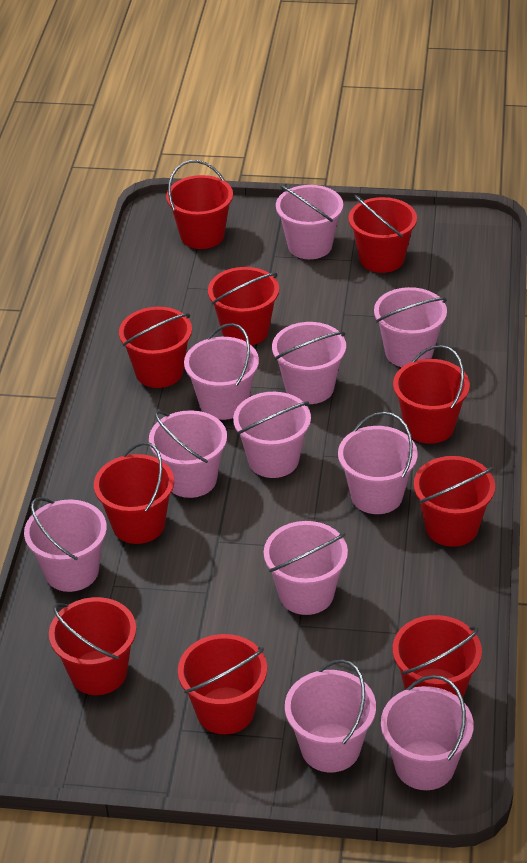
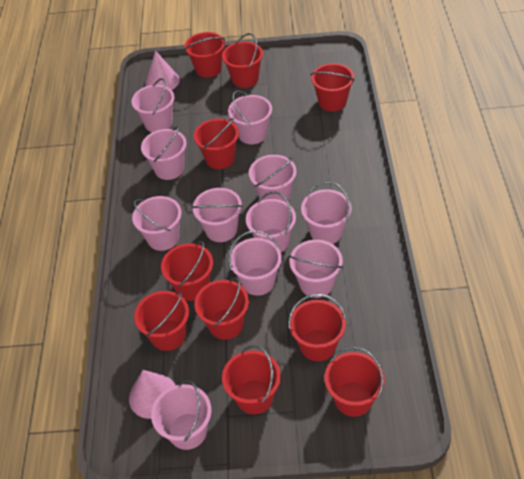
pink cone: none = 0 -> [129,370,176,419] [145,51,180,90] = 2

